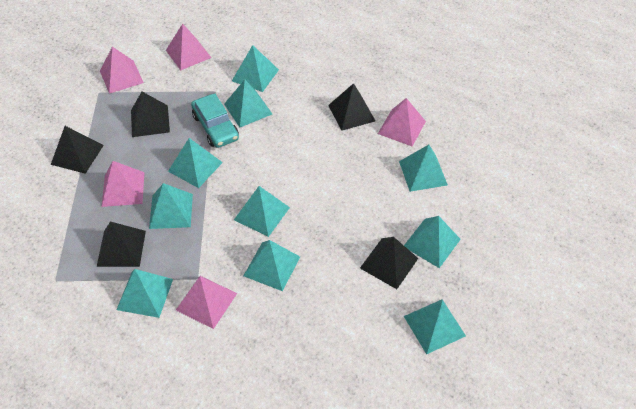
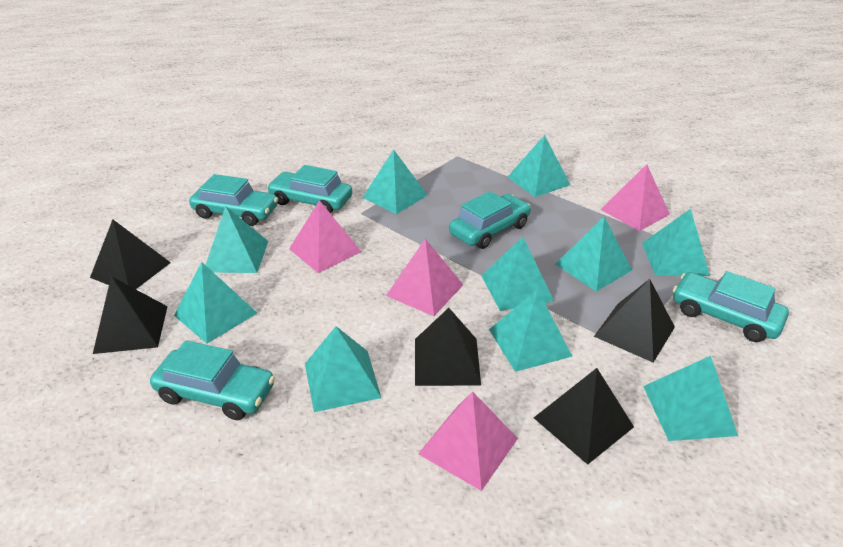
pink pyramid: [100,47,144,94] [102,161,144,207] [166,24,211,70] [176,276,237,329] [378,98,426,146] = 5 -> [289,200,362,273] [386,239,463,316] [418,391,518,491] [600,164,670,231] = 4
turquoise car: [191,94,239,148] = 1 -> [150,340,275,420] [189,174,278,226] [267,165,352,214] [449,191,531,249] [673,271,789,342] = 5

